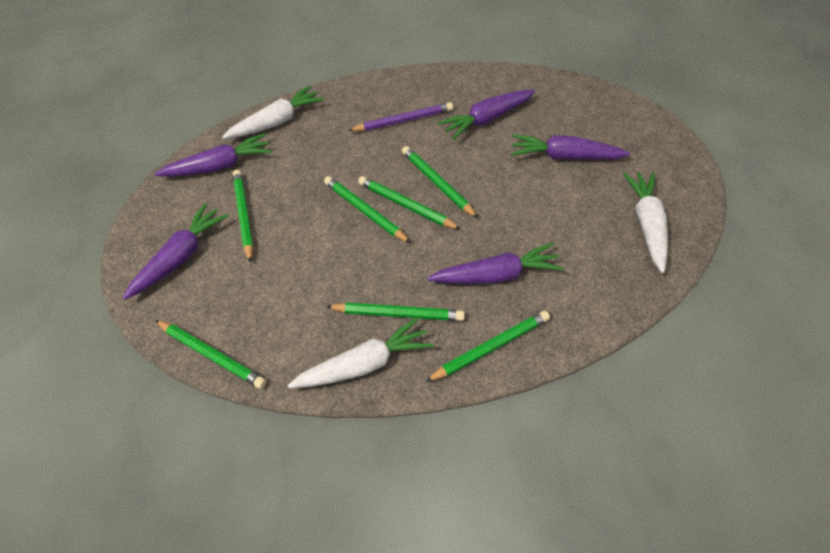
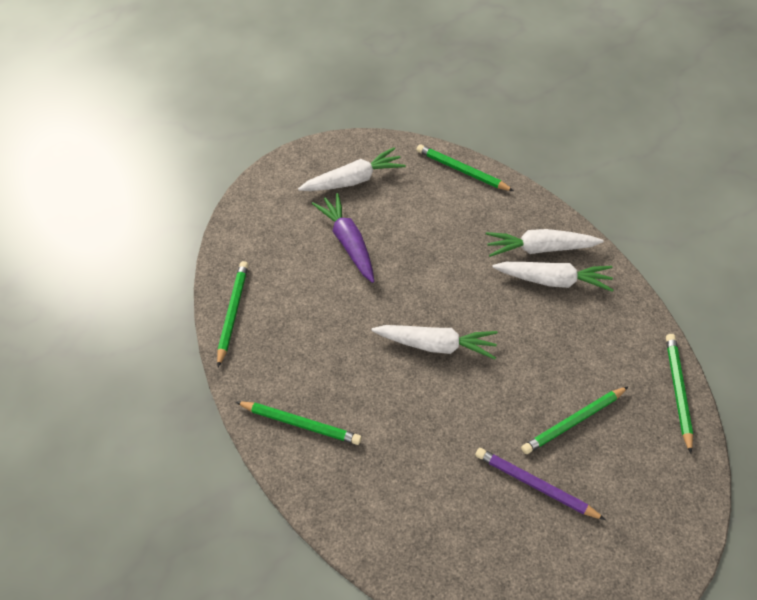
green pencil: [155,320,266,389] [233,170,253,263] [324,176,411,243] [326,302,465,321] [358,176,461,230] [402,146,478,218] [425,311,550,382] = 7 -> [217,261,248,367] [236,401,361,445] [416,144,514,191] [521,386,629,454] [666,334,693,453] = 5
purple carrot: [123,203,229,300] [155,133,272,177] [428,242,564,284] [438,90,535,140] [511,134,630,159] = 5 -> [312,193,374,283] = 1
white carrot: [222,85,324,139] [287,317,434,388] [623,172,668,273] = 3 -> [298,147,406,191] [372,325,498,359] [486,229,604,257] [492,262,613,292] = 4

